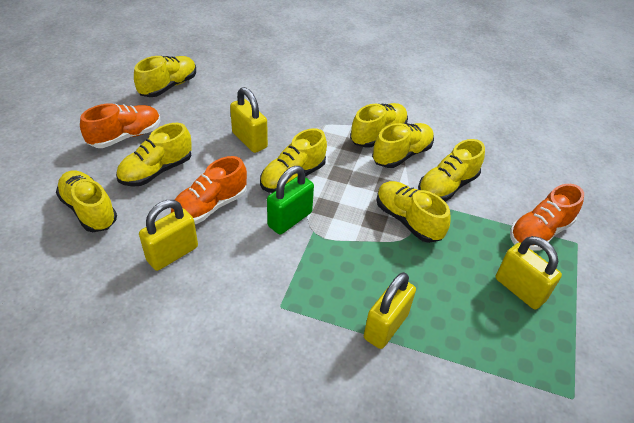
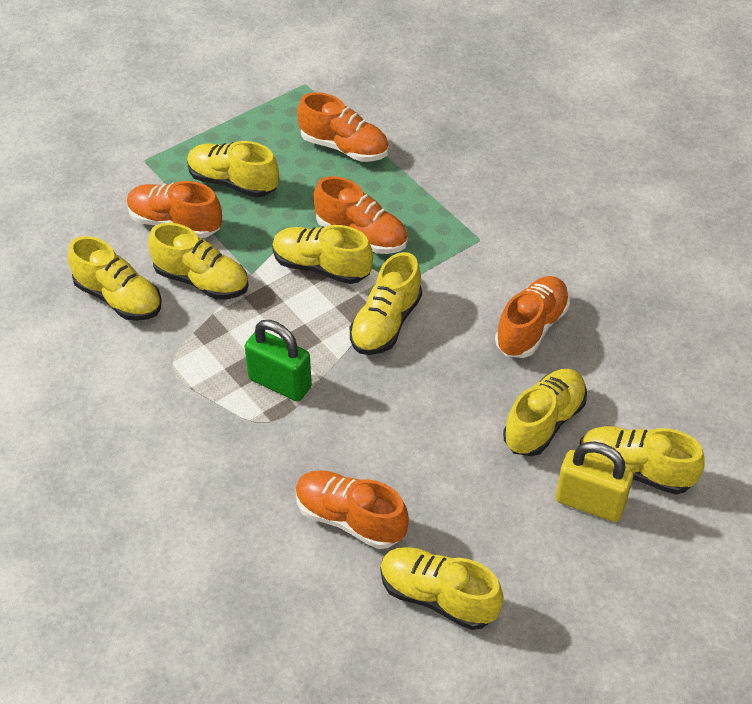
orange shoe: [80,103,161,148] [170,156,247,224] [510,184,584,251] = 3 -> [127,181,222,238] [296,470,409,549] [297,92,389,162] [313,176,408,254] [495,276,570,358] = 5
yellow padlock: [139,200,198,271] [230,87,268,153] [364,272,416,349] [496,236,562,309] = 4 -> [556,442,633,522] = 1

